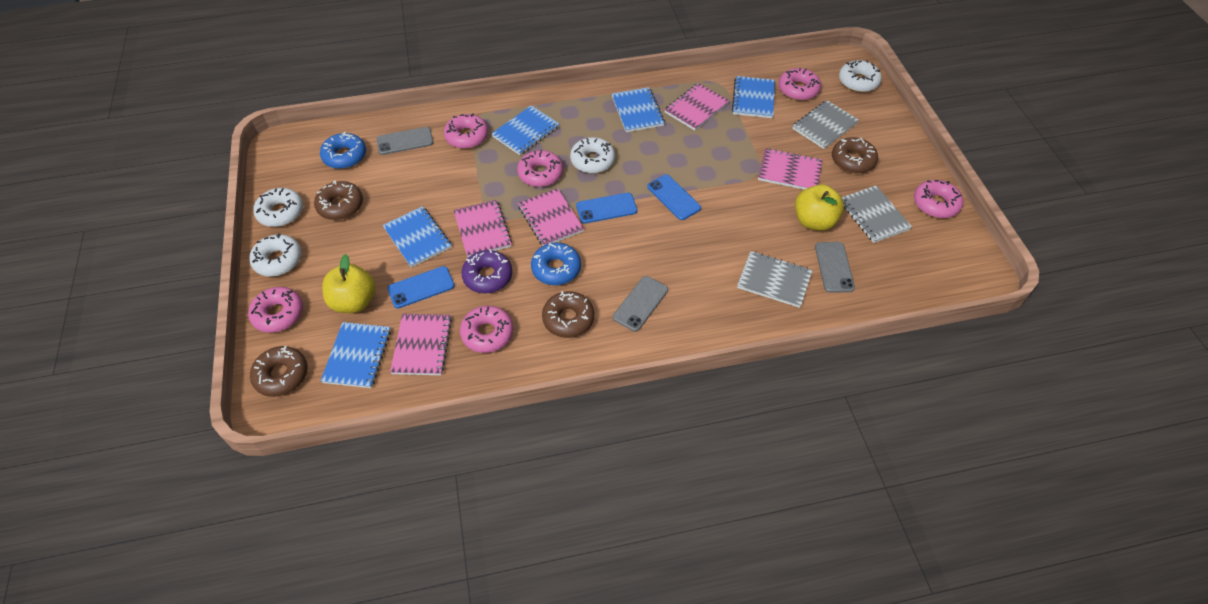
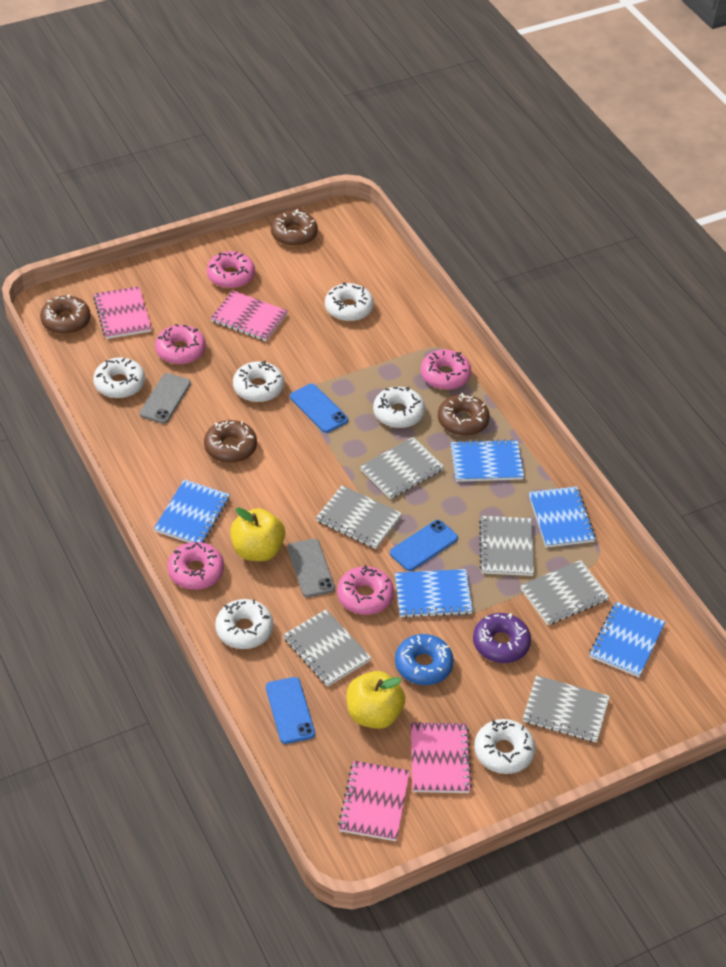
blue donut: [320,132,366,169] [531,243,581,285] = 2 -> [395,634,454,685] = 1
grey notebook: [737,251,813,308] [792,100,859,149] [841,185,912,243] = 3 -> [283,609,371,687] [316,485,402,549] [360,437,444,499] [479,516,534,576] [520,560,609,625] [523,675,610,743] = 6
grey phone: [376,127,433,155] [613,276,668,332] [815,242,855,293] = 3 -> [140,373,191,424] [287,539,335,598] = 2
pink donut: [248,287,303,333] [444,113,488,149] [460,306,513,353] [517,150,563,187] [779,68,821,100] [914,180,963,218] = 6 -> [155,324,206,364] [167,541,224,590] [207,251,255,289] [337,565,394,615] [421,350,471,390] = 5
pink notebook: [390,314,452,375] [454,200,512,258] [518,188,584,246] [664,83,729,131] [758,148,822,190] = 5 -> [93,286,152,339] [210,290,288,341] [338,761,410,841] [411,723,472,793] = 4
white donut: [249,233,302,277] [253,188,303,227] [570,137,615,173] [839,60,882,92] = 4 -> [93,357,145,398] [215,599,273,649] [233,360,284,402] [325,282,374,321] [373,387,425,428] [474,719,535,774] = 6

